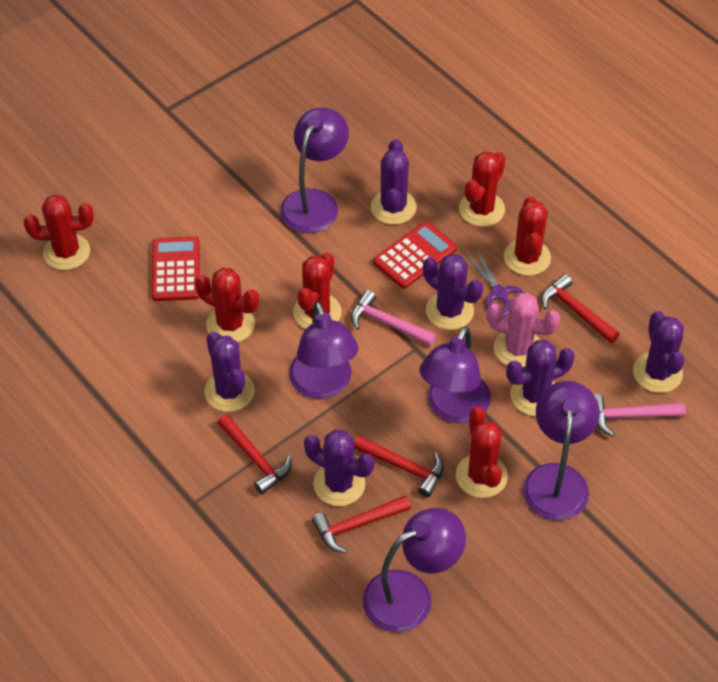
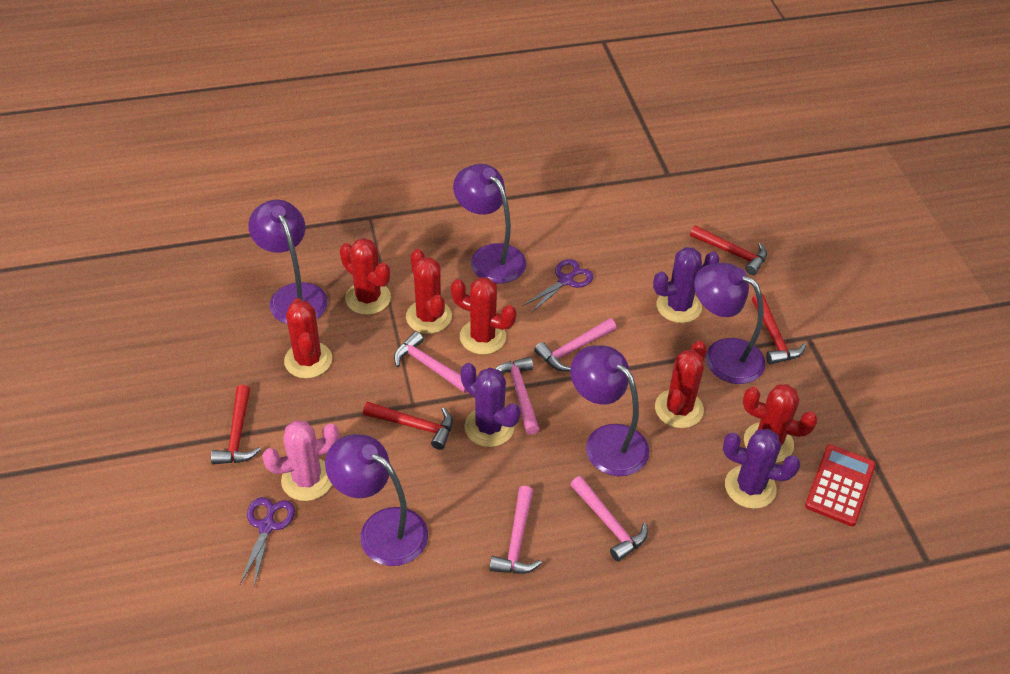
pink hammer: [351,290,437,347] [595,394,686,437] = 2 -> [394,331,467,393] [489,486,542,574] [495,357,540,435] [534,318,616,372] [570,476,648,562] = 5
purple cactus: [205,332,255,412] [304,430,374,506] [371,139,417,225] [423,254,483,330] [506,340,575,416] [633,311,684,393] = 6 -> [461,363,520,447] [653,247,720,323] [723,429,801,509] = 3
purple scissors: [465,248,525,317] = 1 -> [240,497,295,586] [523,259,593,313] = 2
red calculator: [152,236,200,301] [373,221,457,289] = 2 -> [805,444,876,526] = 1

